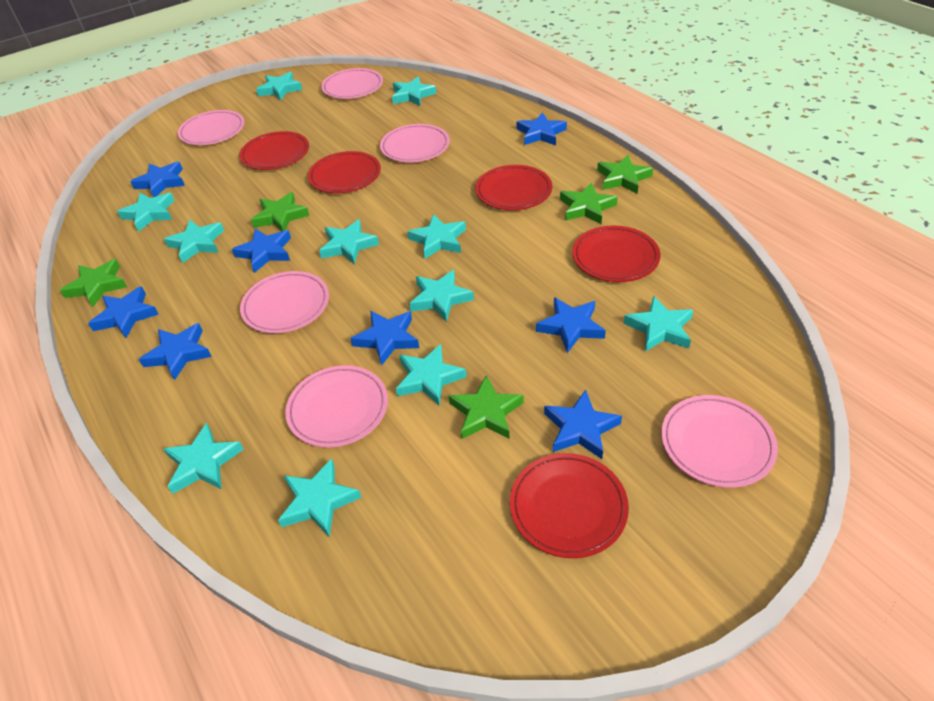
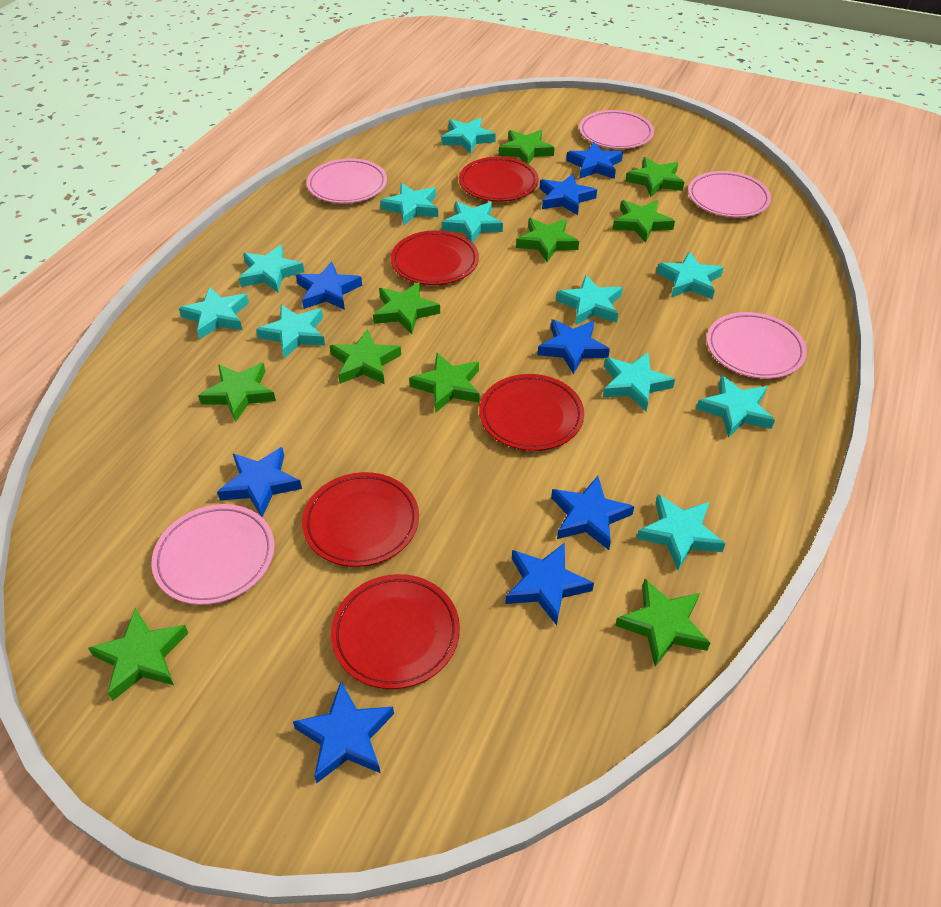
green star: [60,259,127,307] [251,192,309,231] [449,375,524,439] [560,183,618,224] [597,155,653,194] = 5 -> [88,608,188,701] [198,363,276,422] [330,329,401,384] [373,282,440,334] [409,353,480,412] [499,130,555,164] [516,218,579,262] [613,200,675,243] [615,579,710,667] [625,157,684,197] = 10
pink plate: [178,110,244,145] [240,271,329,333] [285,365,388,447] [321,68,383,99] [380,124,450,162] [661,395,778,488] = 6 -> [151,504,274,605] [307,158,387,204] [579,110,654,149] [688,171,771,218] [707,312,807,379] = 5

